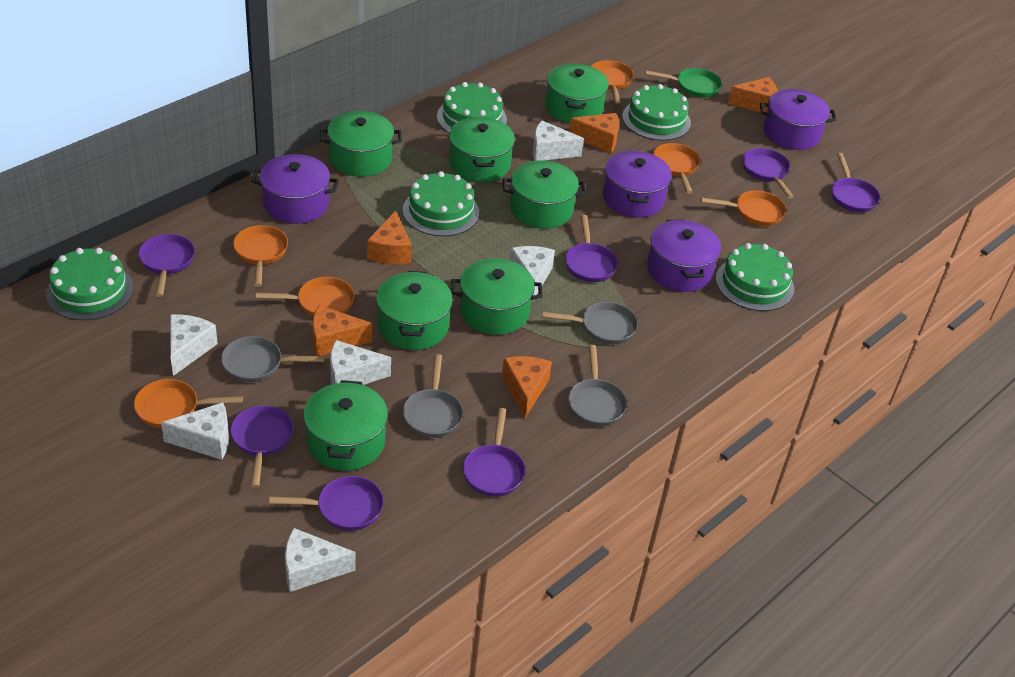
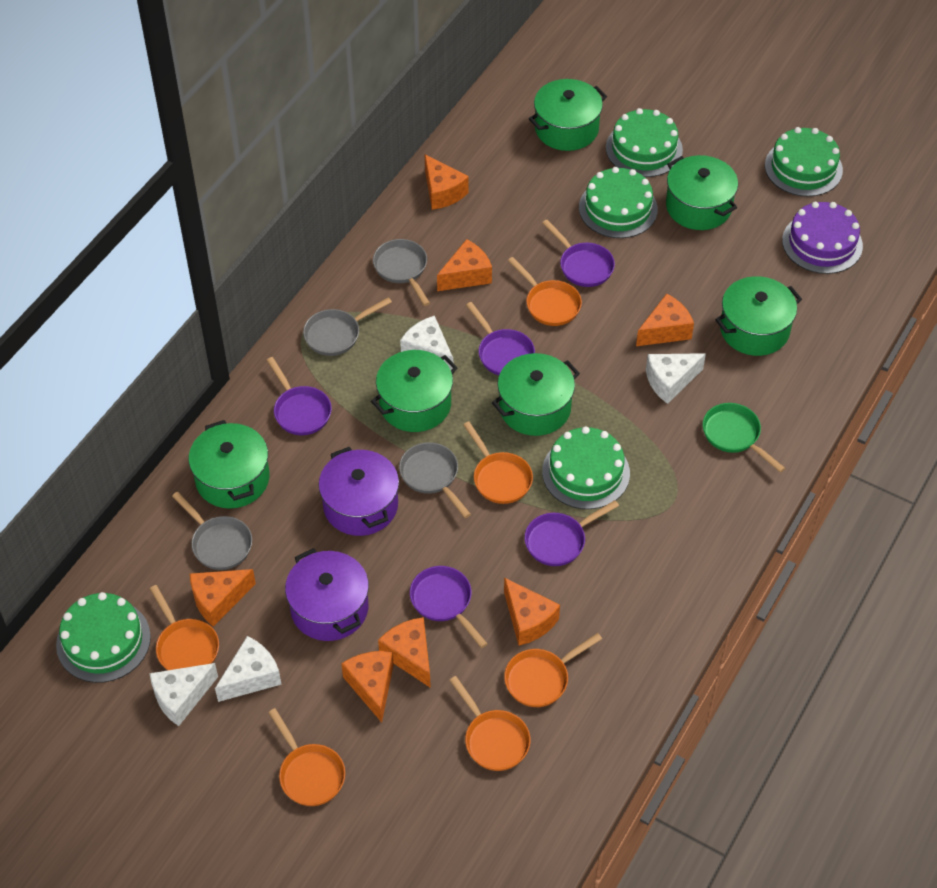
green pot: [303,380,388,471] [320,111,402,177] [376,271,453,350] [449,117,515,182] [451,258,543,335] [503,160,586,229] [546,64,609,123] = 7 -> [189,420,270,509] [371,350,458,432] [492,353,580,436] [529,79,607,151] [666,155,738,230] [715,276,802,356] = 6
orange cheese: [312,305,372,356] [367,211,412,264] [502,356,552,418] [569,113,619,153] [728,77,778,112] = 5 -> [190,569,256,627] [341,651,394,723] [378,617,431,688] [425,154,469,210] [437,239,492,291] [504,577,560,646] [636,294,694,346] = 7
purple cake: none = 0 -> [782,202,863,274] = 1
purple pan: [138,234,195,297] [230,405,294,488] [269,476,384,531] [463,408,525,497] [565,215,618,282] [742,148,794,198] [832,153,880,212] = 7 -> [267,357,332,435] [410,566,488,648] [466,302,535,375] [524,500,619,566] [542,220,615,287] = 5
purple pot: [251,154,339,224] [603,150,672,218] [647,219,721,292] [760,89,836,150] = 4 -> [285,548,369,641] [319,447,399,536] = 2
white cheese: [161,402,229,460] [170,314,218,376] [285,528,356,592] [330,340,391,385] [510,246,555,301] [533,121,584,161] = 6 -> [149,663,218,726] [215,636,281,702] [400,316,454,374] [646,353,706,404] = 4

